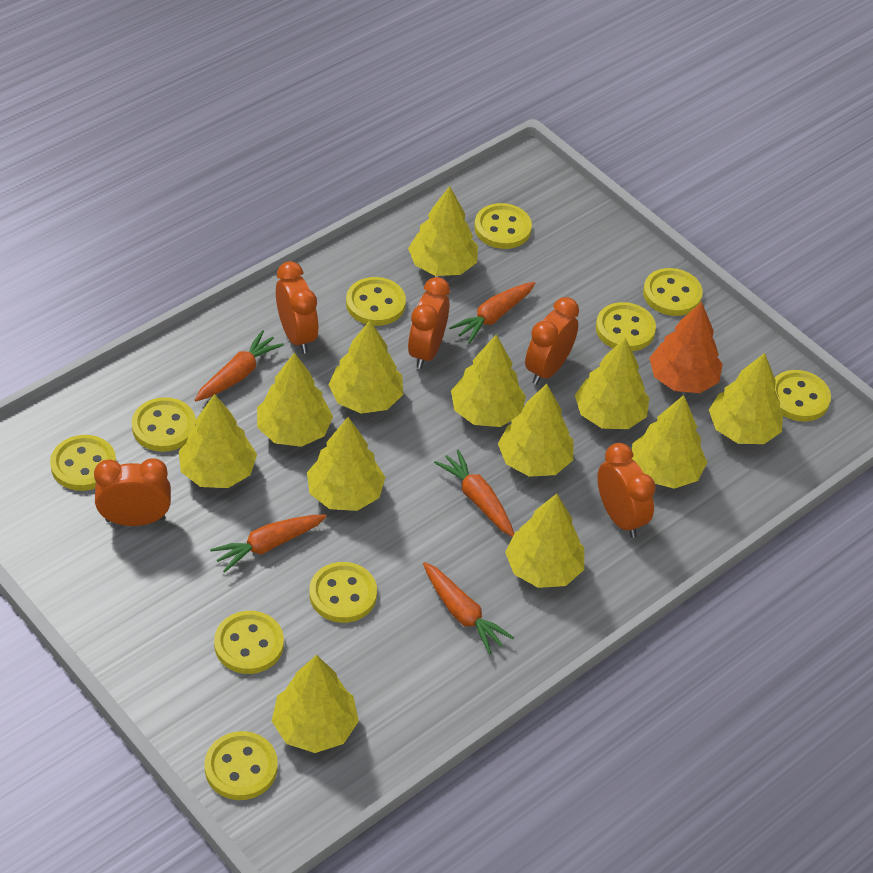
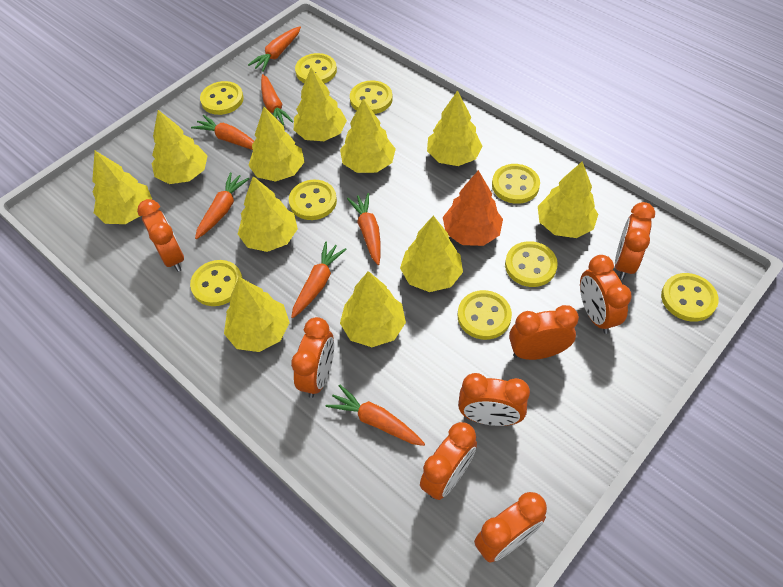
orange carrot: [195,330,284,401] [210,514,327,573] [423,562,514,654] [434,449,514,537] [449,282,535,344] = 5 -> [191,115,254,150] [195,172,250,239] [248,27,301,72] [261,74,293,125] [291,242,347,318] [326,384,425,446] [347,193,381,265] = 7
orange clock: [94,458,171,526] [276,261,319,353] [408,277,450,369] [525,297,579,385] [597,443,656,538] = 5 -> [137,199,184,272] [291,317,334,398] [420,422,477,500] [458,373,530,426] [474,492,547,563] [509,305,579,360] [580,255,632,334] [615,202,655,280] = 8
yellow button: [50,435,116,491] [132,397,196,452] [205,731,278,800] [214,611,284,674] [309,562,377,623] [346,277,406,326] [474,203,532,249] [596,302,656,351] [643,268,703,316] [775,370,831,422] = 10 -> [190,260,243,306] [200,81,244,115] [289,180,337,220] [295,53,337,83] [350,81,393,114] [458,290,512,340] [492,164,540,204] [505,241,558,287] [661,273,719,322] = 9
yellow tree: [179,394,257,488] [257,353,333,447] [272,655,359,753] [307,417,385,511] [328,320,403,414] [408,186,478,276] [451,335,526,427] [498,384,574,477] [505,494,584,588] [575,338,649,429] [632,395,707,489] [709,353,783,444] = 12 -> [92,151,152,224] [152,110,207,184] [224,277,290,352] [238,176,298,252] [248,107,304,182] [294,68,347,141] [340,99,396,173] [340,271,406,347] [400,216,463,292] [427,90,483,166] [538,161,598,238] = 11

